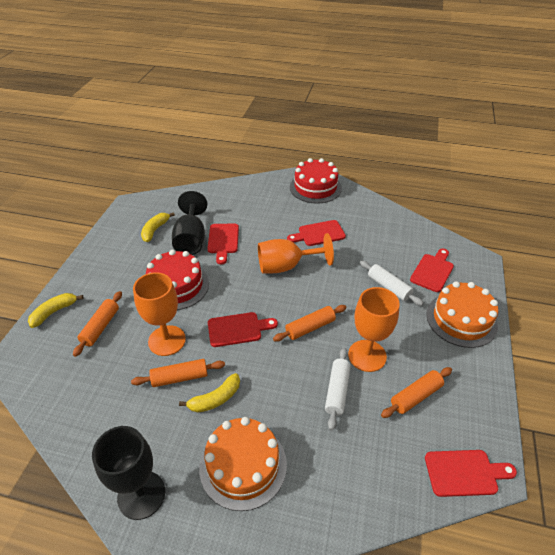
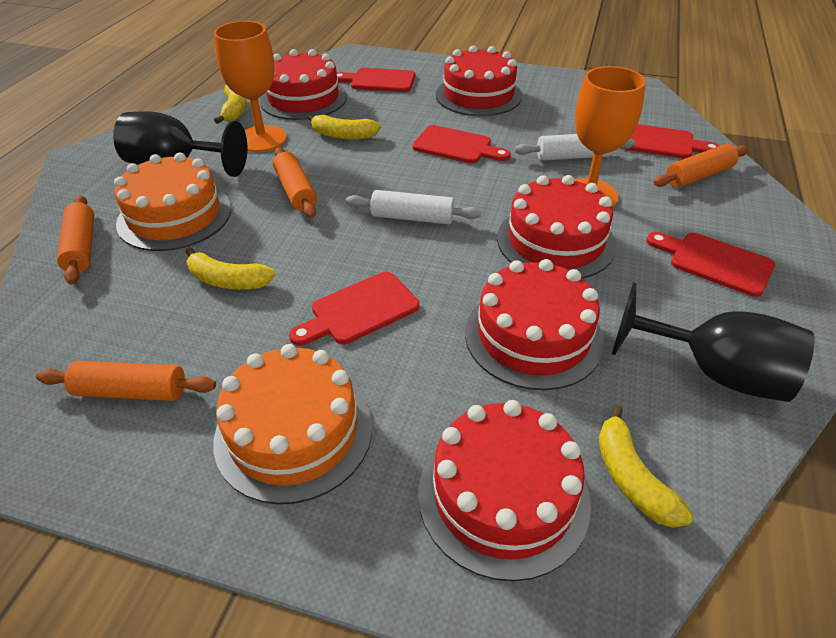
orange goblet: [133,272,186,356] [258,233,334,273] [348,287,400,372] = 3 -> [214,21,287,152] [574,66,646,207] = 2
red cake: [146,250,209,310] [290,158,342,204] = 2 -> [260,49,347,120] [418,400,591,581] [436,45,522,116] [465,259,604,390] [497,175,616,278] = 5
yellow banana: [28,293,84,328] [141,212,175,242] [179,373,240,413] = 3 -> [186,247,276,290] [214,85,247,124] [307,114,381,140] [598,405,693,528] = 4

